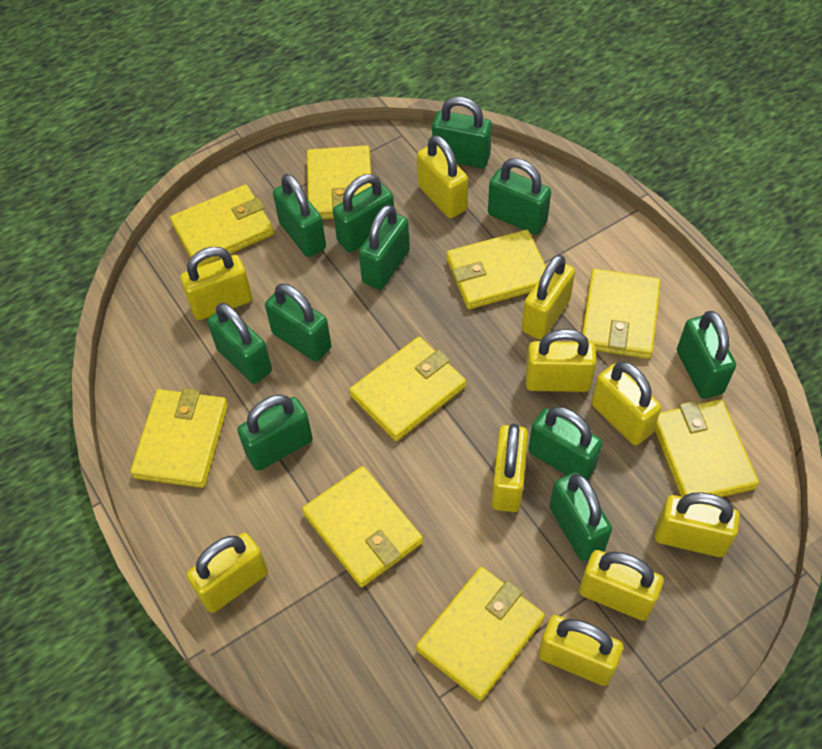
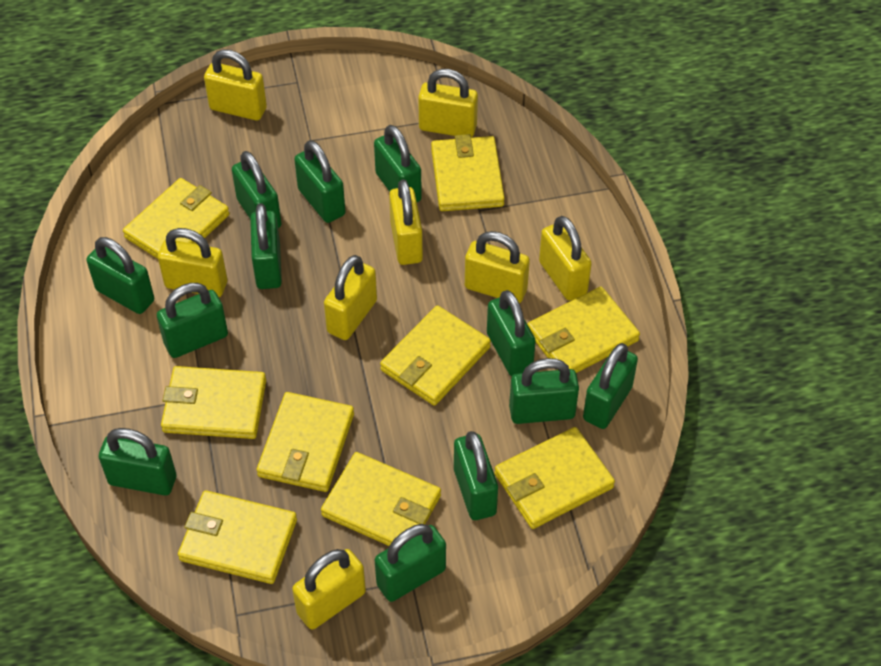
green padlock: [207,303,272,384] [237,395,313,471] [265,284,331,362] [273,174,326,257] [333,174,394,253] [359,205,410,290] [432,97,492,168] [488,158,551,235] [528,406,603,480] [549,472,612,561] [677,311,736,399] = 11 -> [86,237,154,314] [99,428,177,496] [157,283,228,358] [232,151,281,228] [250,203,282,289] [294,140,345,223] [374,125,422,202] [375,524,446,602] [454,431,498,520] [487,290,536,376] [509,358,579,424] [583,343,638,429] = 12
yellow padlock: [180,247,252,320] [186,532,268,613] [417,135,468,218] [491,423,528,512] [522,254,575,340] [525,329,597,392] [538,615,623,686] [579,550,664,621] [591,362,662,445] [655,492,740,557] = 10 -> [158,228,227,297] [204,49,267,121] [292,549,366,630] [324,255,377,340] [389,179,423,265] [418,69,478,138] [465,231,530,303] [539,216,592,301] = 8

